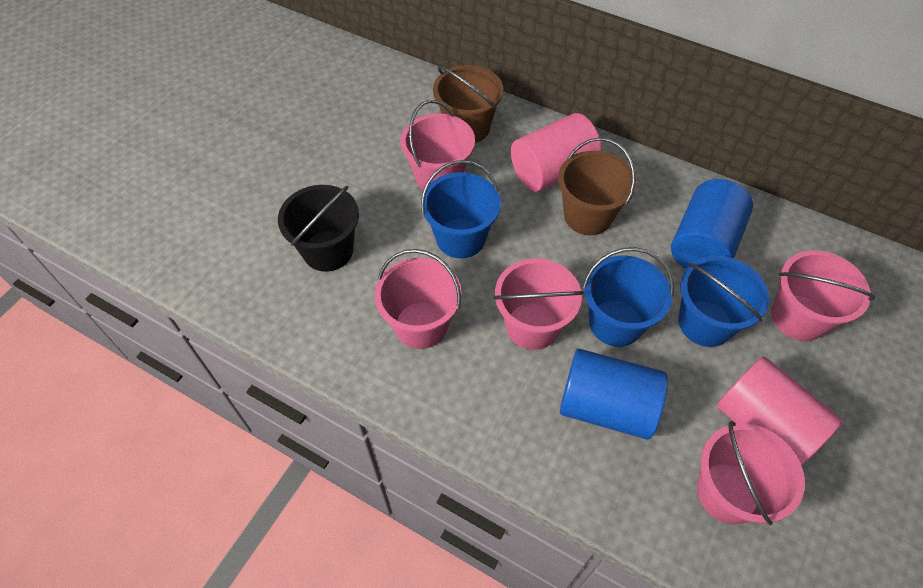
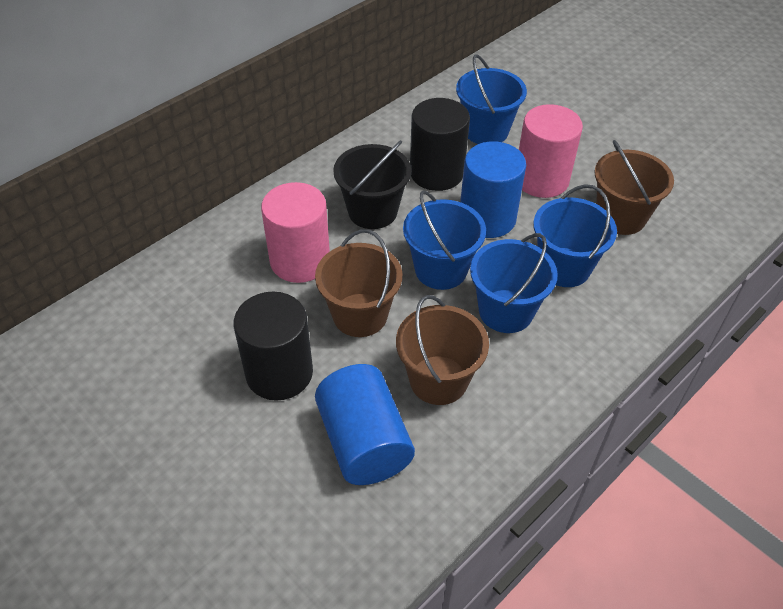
black cylinder: none = 0 -> [234,292,313,401] [410,98,470,191] = 2
blue bucket: [421,160,501,259] [583,247,674,347] [679,256,770,347] = 3 -> [403,190,486,290] [456,54,527,144] [470,233,558,333] [533,184,617,287] = 4
brown bucket: [433,65,503,143] [558,137,636,235] = 2 -> [315,229,402,337] [396,295,489,405] [594,140,674,235] = 3
pink bucket: [375,249,461,349] [401,100,475,190] [493,258,584,350] [697,421,805,525] [772,250,875,341] = 5 -> none = 0

